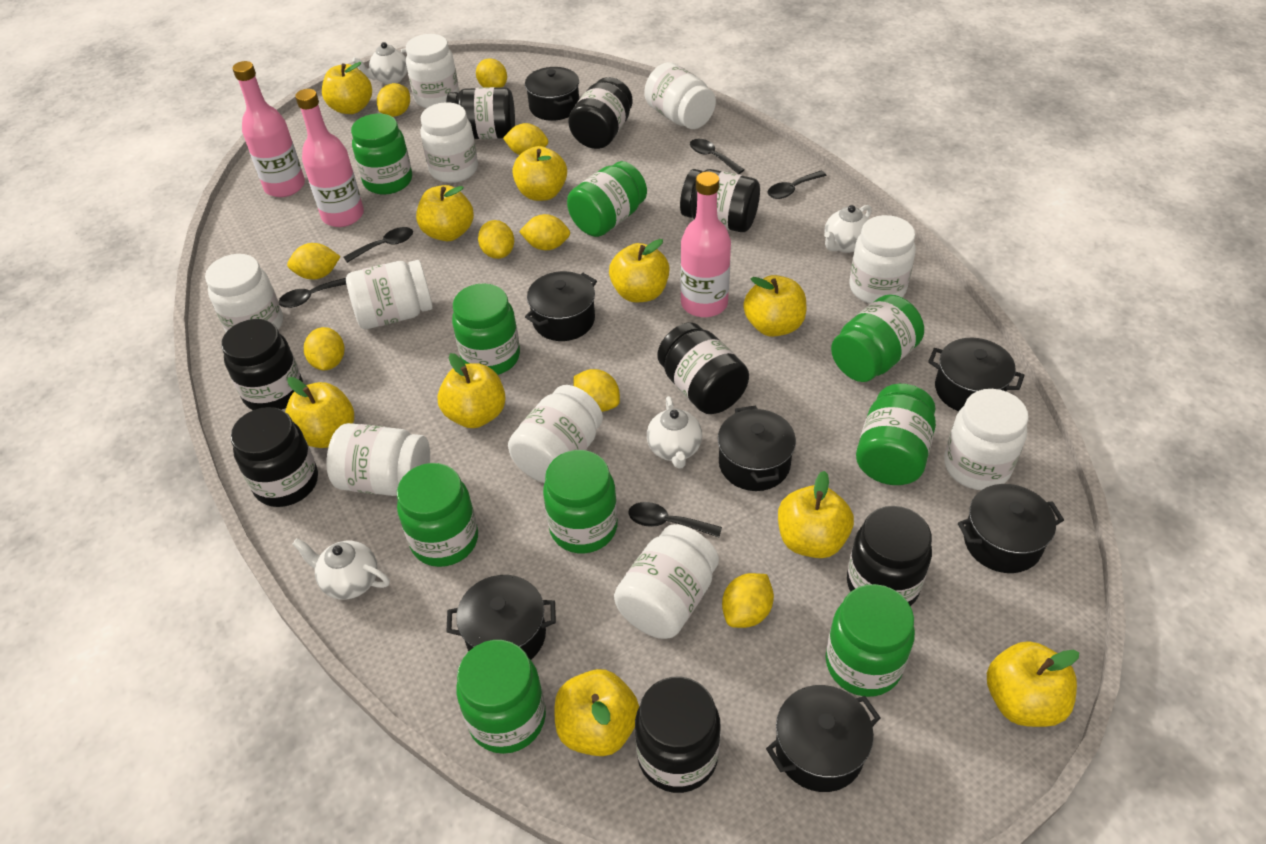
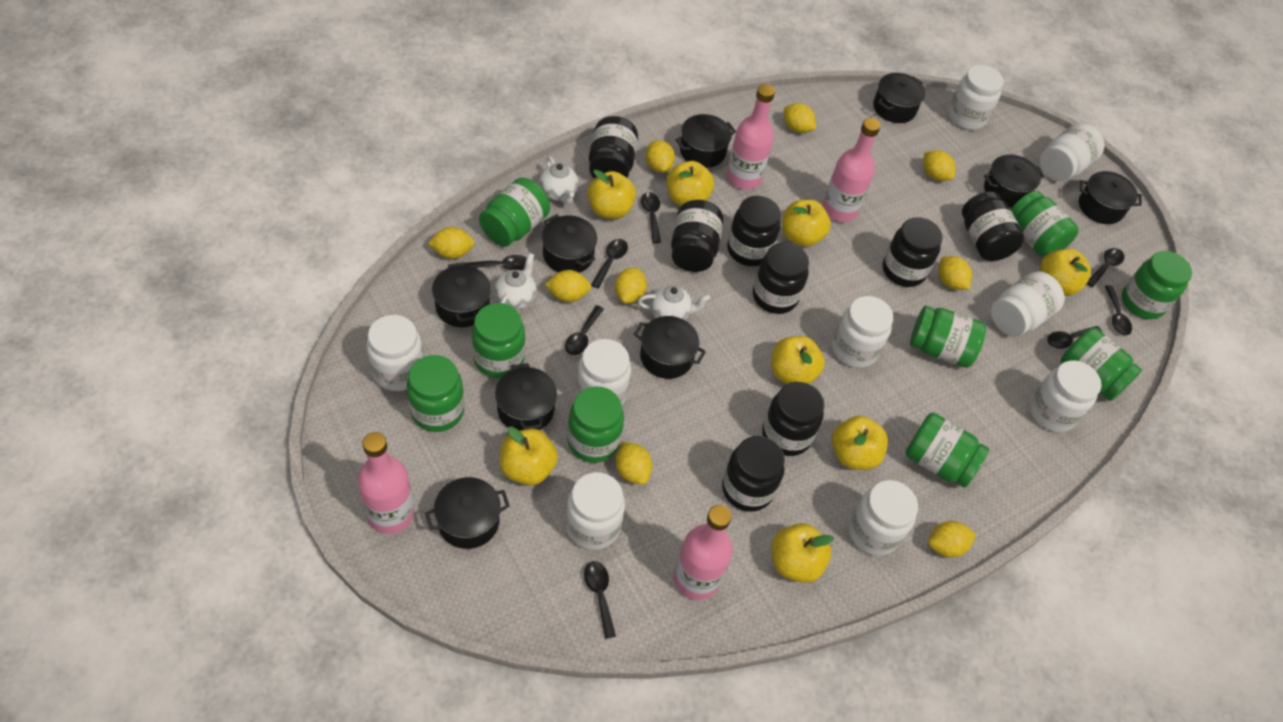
black pot: [446,575,556,660] [525,67,579,121] [525,271,597,341] [718,406,796,491] [766,685,881,792] [928,338,1025,411] [958,484,1064,573] = 7 -> [425,477,510,549] [432,262,491,327] [495,363,557,431] [542,214,597,273] [634,316,706,379] [675,114,736,168] [873,73,925,123] [984,154,1045,208] [1079,171,1142,224] = 9
black spoon: [279,278,346,308] [344,227,413,263] [628,502,722,538] [690,139,744,174] [768,171,827,199] = 5 -> [465,255,527,270] [565,305,604,355] [584,561,616,639] [591,239,628,289] [641,192,661,243] [1047,326,1102,349] [1087,248,1124,287] [1105,285,1132,336] = 8
pink bottle: [233,61,305,197] [295,89,364,227] [680,172,731,317] = 3 -> [357,432,414,534] [674,505,733,600] [727,84,775,190] [822,118,881,222] = 4
white jar: [205,254,283,332] [326,423,430,496] [346,260,433,329] [406,34,459,108] [420,102,478,183] [508,385,603,483] [614,524,719,639] [644,62,716,129] [849,215,916,304] [944,389,1029,490] = 10 -> [366,315,424,391] [566,472,625,550] [576,339,631,405] [832,296,893,368] [849,480,918,556] [948,65,1004,130] [991,271,1065,337] [1029,360,1102,432] [1040,123,1104,182] = 9
white teapot: [292,538,390,600] [352,42,408,84] [647,396,702,469] [824,205,871,253] = 4 -> [494,253,537,309] [540,156,578,204] [638,285,710,320] = 3
yellow apple: [285,377,354,448] [322,62,372,114] [416,185,474,241] [437,353,506,428] [512,146,567,201] [554,669,639,756] [609,239,670,302] [743,275,806,337] [778,471,854,558] [987,641,1079,727] = 10 -> [500,427,558,485] [587,170,636,219] [666,161,714,206] [771,336,825,384] [772,523,834,583] [782,200,831,247] [832,416,888,470] [1040,249,1091,296] = 8

